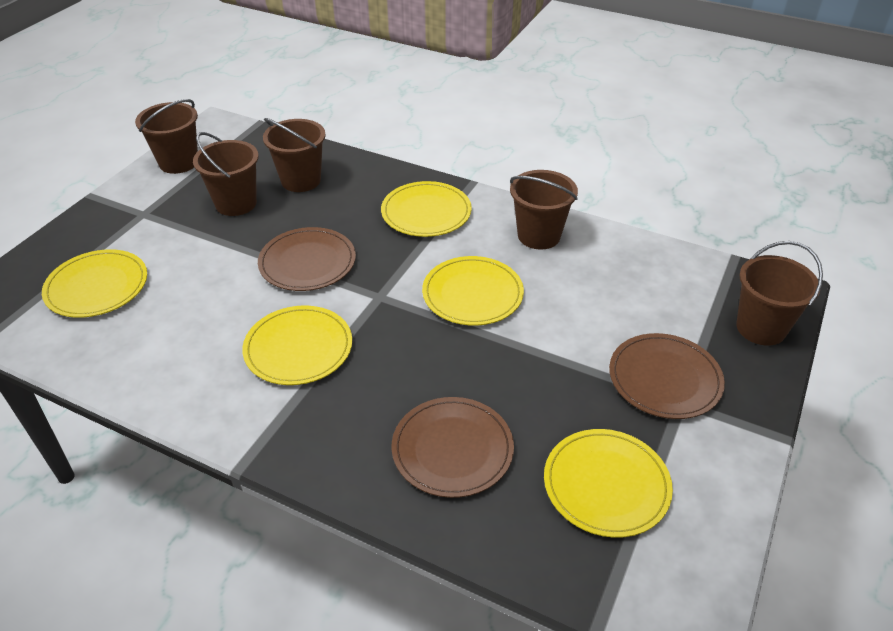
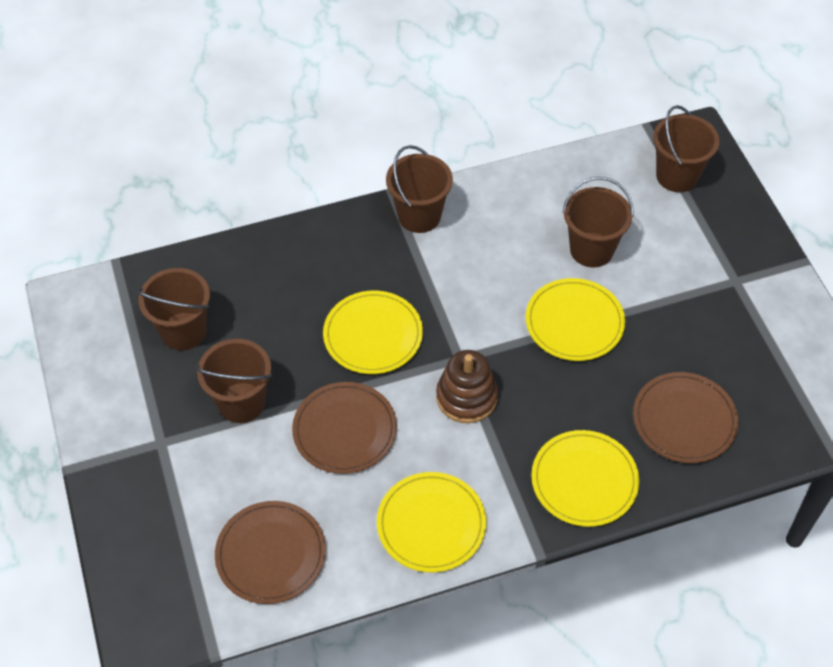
brown stacking toy: none = 0 -> [436,350,498,423] = 1
yellow plate: [42,249,147,318] [242,305,352,385] [381,181,472,237] [422,256,524,326] [544,429,673,538] = 5 -> [323,291,423,374] [377,472,486,573] [525,278,625,361] [531,430,639,527] = 4

